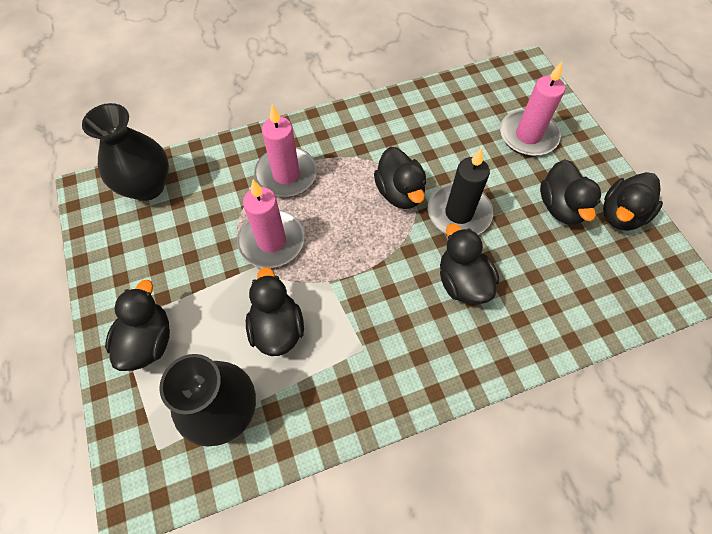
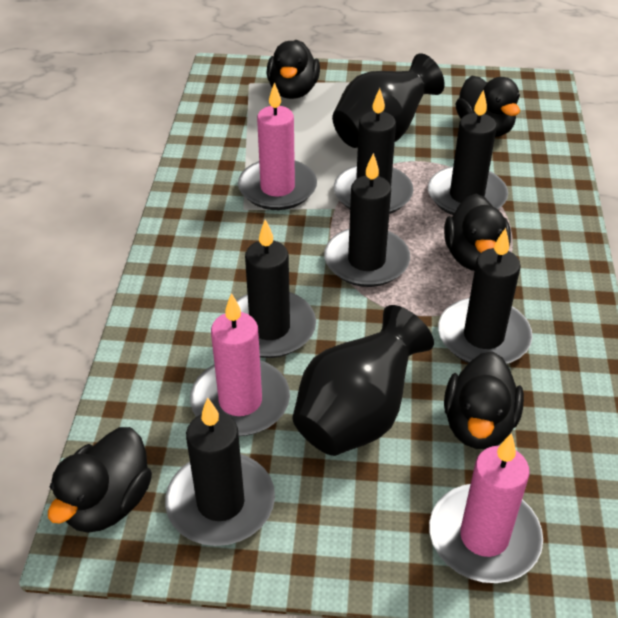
black candle: [428,147,493,235] = 1 -> [165,398,275,546] [236,219,316,358] [324,153,410,287] [334,88,413,214] [428,90,508,215] [438,228,532,364] = 6
black duck: [105,280,170,371] [246,267,304,356] [374,147,426,209] [440,224,499,305] [540,159,601,225] [603,172,663,231] = 6 -> [48,427,152,533] [267,40,320,99] [444,194,511,271] [444,351,524,449] [455,76,520,137] = 5

